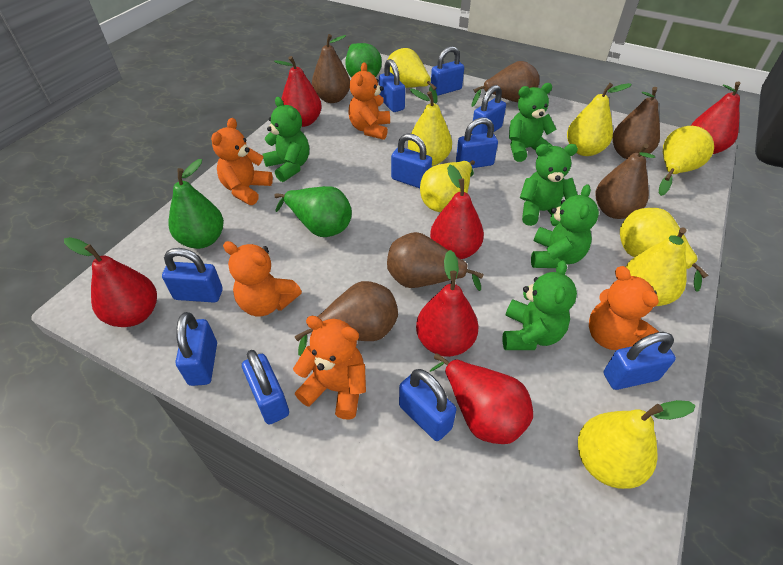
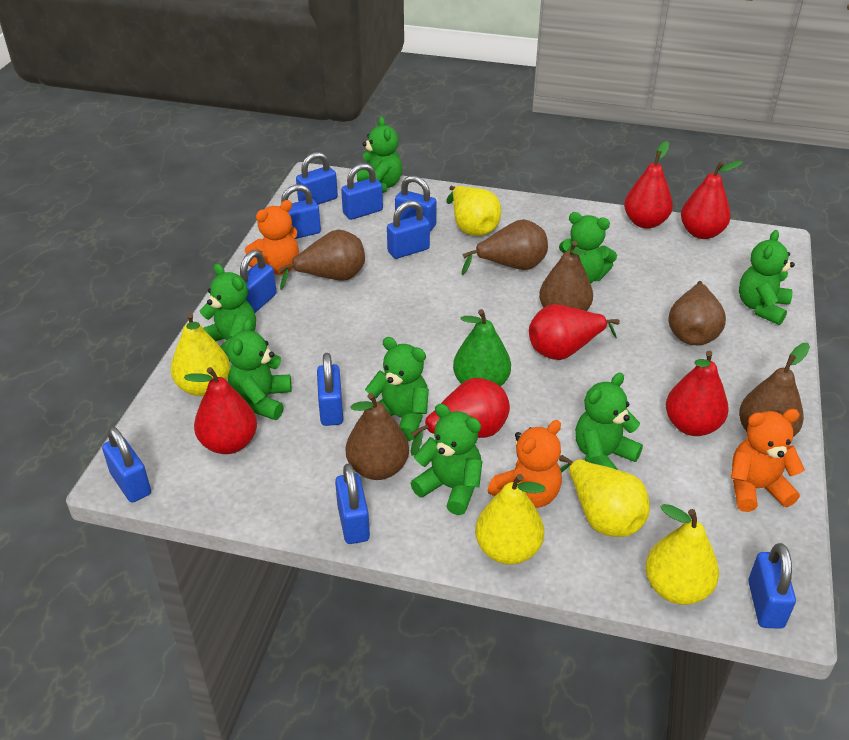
green pear: [168,159,224,249] [274,186,352,237] [346,43,382,78] = 3 -> [453,309,511,386] = 1
green teddy bear: [262,97,309,182] [502,260,577,350] [509,83,557,162] [520,144,578,226] [531,184,599,268] = 5 -> [199,264,256,362] [227,319,291,420] [357,117,402,193] [365,337,429,441] [410,404,482,515] [559,212,617,283] [575,373,643,470] [739,230,795,325] = 8
orange teddy bear: [211,118,273,205] [223,241,302,316] [293,316,366,420] [348,62,390,140] [589,266,659,350] = 5 -> [245,200,299,275] [488,420,562,508] [731,409,805,512] = 3
yellow pear: [387,48,438,103] [408,88,452,166] [420,160,475,212] [567,83,632,156] [578,400,695,489] [620,208,708,292] [626,227,687,306] [659,126,714,196] = 8 -> [171,313,230,396] [447,186,501,236] [475,474,545,565] [559,455,650,537] [645,504,719,605] = 5

